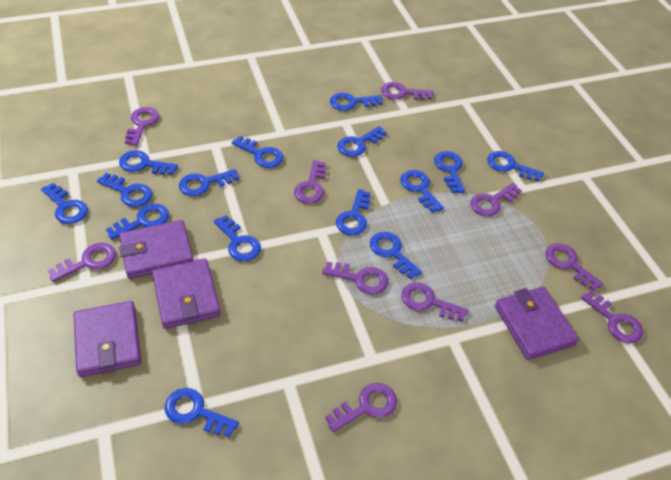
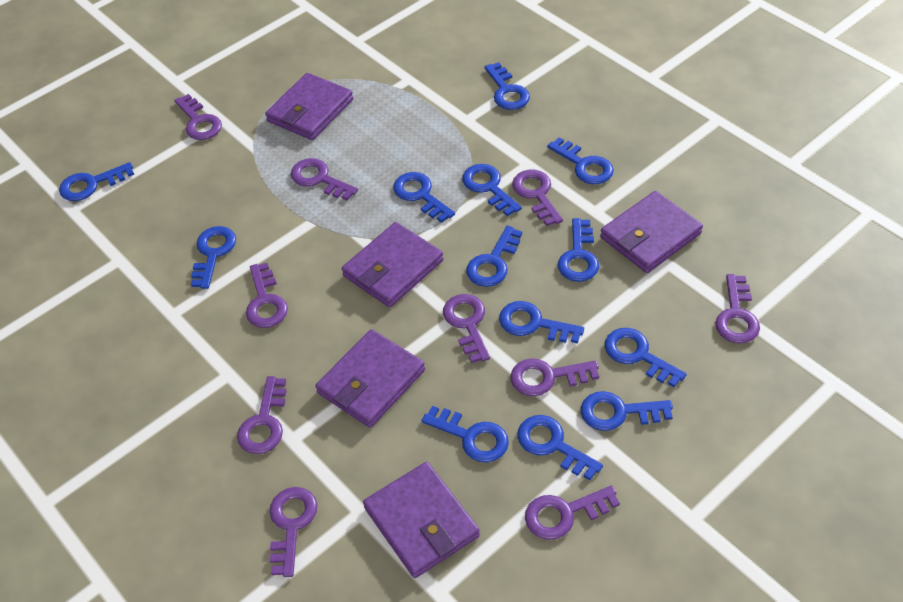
blue key: [41,183,88,224] [97,173,152,207] [106,204,169,240] [119,150,178,175] [165,388,239,437] [179,169,239,196] [214,215,261,261] [232,136,283,168] [330,92,383,111] [336,189,371,235] [337,126,387,157] [370,232,422,279] [400,170,444,213] [434,151,465,193] [487,151,544,181] = 15 -> [59,162,134,201] [191,226,236,289] [393,172,455,223] [421,406,509,463] [462,164,522,216] [466,226,522,287] [484,62,530,110] [499,301,584,343] [517,415,603,480] [547,137,614,184] [558,218,599,282] [581,391,673,431] [605,328,687,387] = 13
purple wallet: [74,301,141,377] [119,220,194,279] [152,258,221,329] [495,287,579,360] = 4 -> [265,73,353,140] [315,329,425,428] [342,222,444,307] [363,462,480,578] [600,191,703,273] = 5

